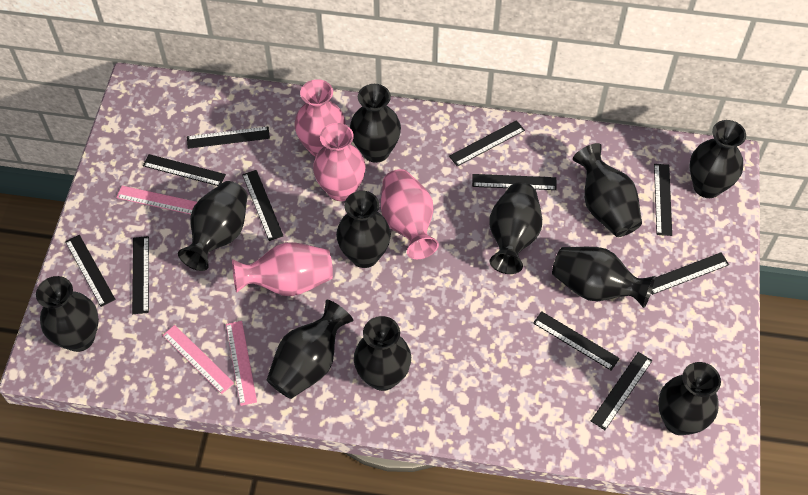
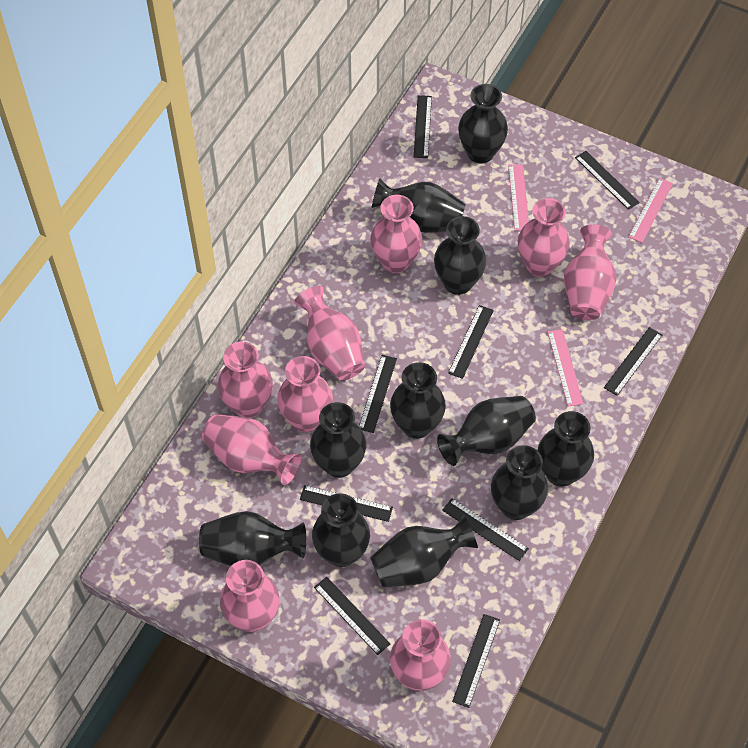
black ruler: [65,235,116,307] [132,236,149,314] [143,154,226,186] [187,126,270,149] [242,170,283,241] [449,120,525,166] [472,174,557,190] [533,311,620,371] [591,352,652,430] [651,252,729,295] [654,164,672,236] = 11 -> [300,485,393,522] [314,577,390,655] [359,355,397,433] [414,95,432,158] [442,498,529,561] [448,305,494,379] [452,614,500,708] [575,151,640,210] [604,327,662,396] = 9
pink vase: [232,242,333,296] [294,79,346,157] [313,123,365,201] [381,169,439,259] = 4 -> [202,414,301,485] [218,342,273,418] [220,560,279,632] [277,356,333,432] [294,286,365,381] [370,195,422,273] [390,619,451,691] [518,198,570,277] [564,224,616,320] = 9

